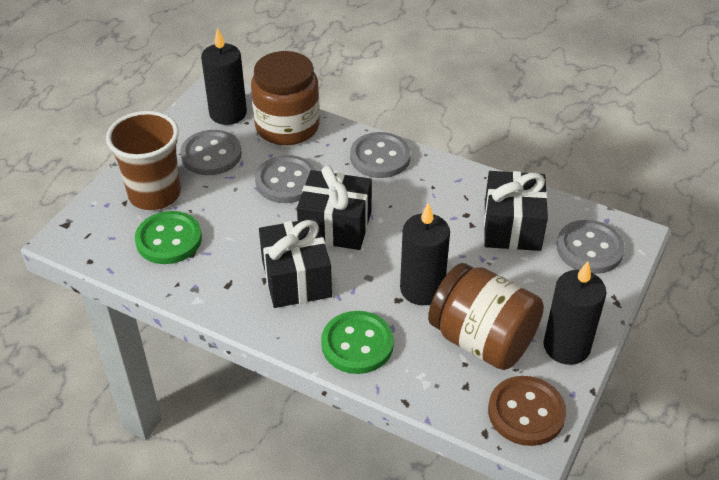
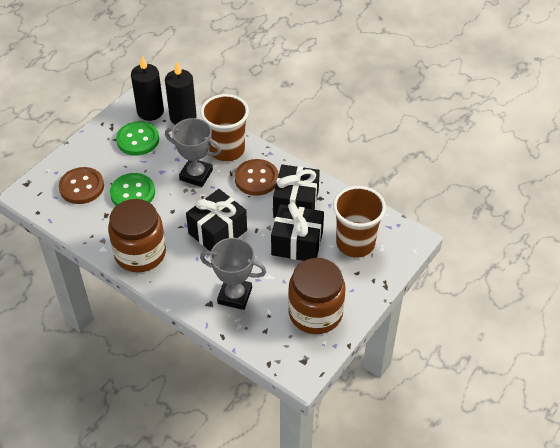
black candle: [201,28,247,125] [400,202,450,305] [543,261,607,365] = 3 -> [131,56,164,121] [165,62,197,125] = 2
brown button: [488,376,566,446] = 1 -> [59,167,104,204] [235,159,279,196] = 2
brown cup: [106,111,181,210] = 1 -> [200,94,249,161] [333,186,386,258] = 2
grey button: [180,130,242,175] [255,155,316,203] [350,132,411,178] [557,220,625,274] = 4 -> none = 0
grey trophy: none = 0 -> [165,118,221,187] [200,238,266,310] = 2

